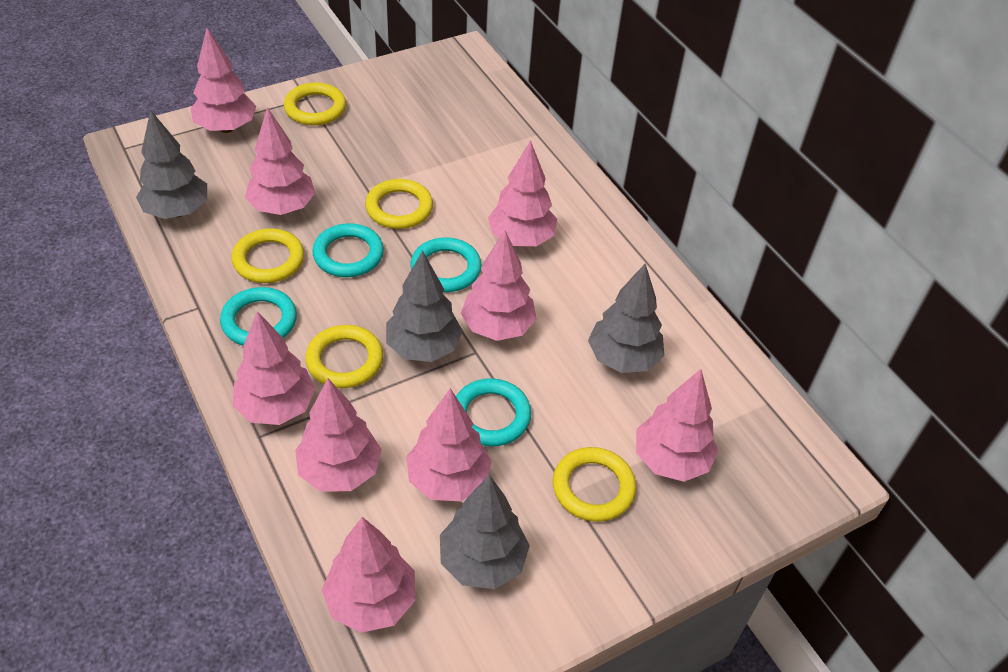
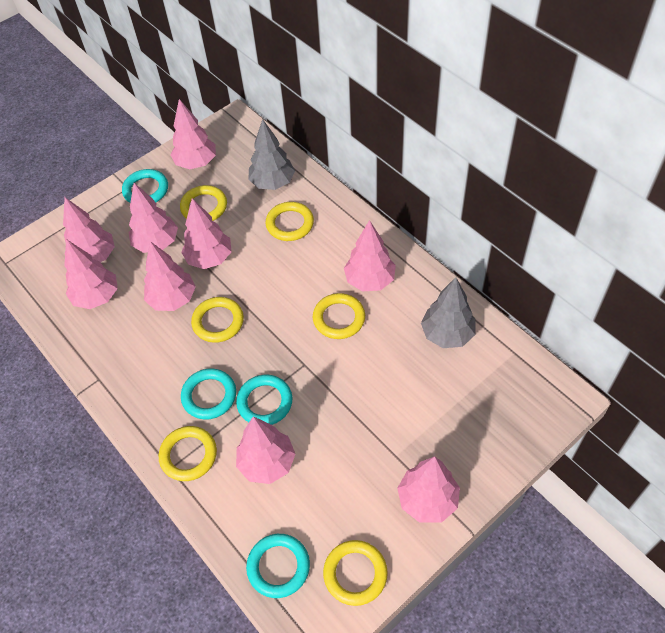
grey tree: [136,110,207,219] [386,250,463,362] [440,475,530,589] [588,264,664,373] = 4 -> [248,119,295,190] [421,277,475,348] = 2
yellow ring: [232,228,304,283] [284,82,346,126] [305,325,383,388] [365,179,433,229] [553,447,636,522] = 5 -> [159,426,217,481] [180,185,227,221] [191,297,244,343] [265,202,314,241] [313,293,365,339] [323,540,388,606] = 6

